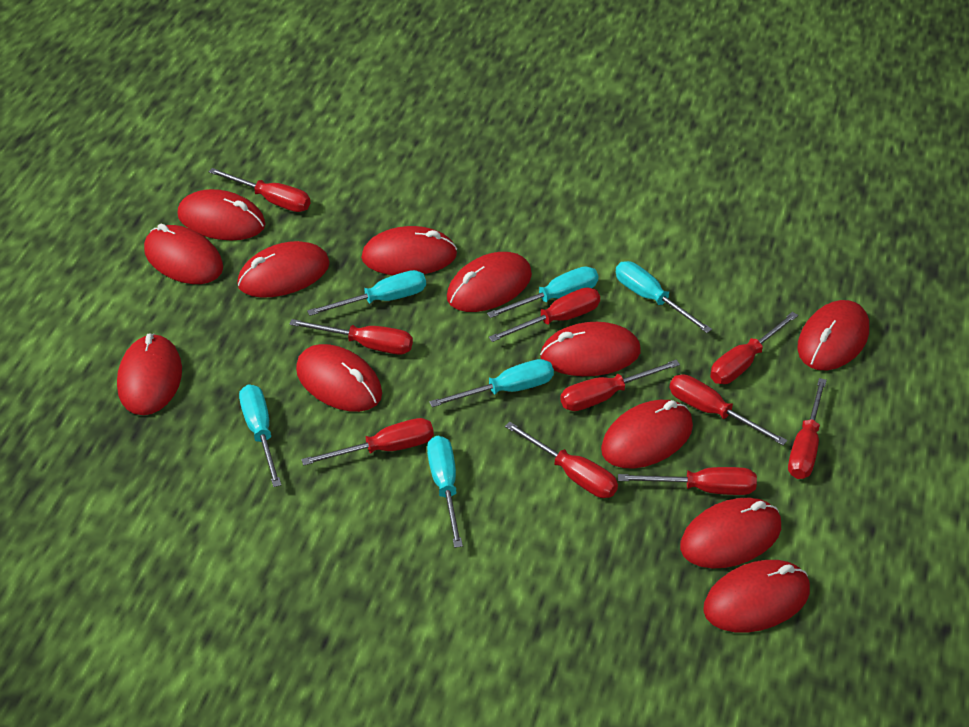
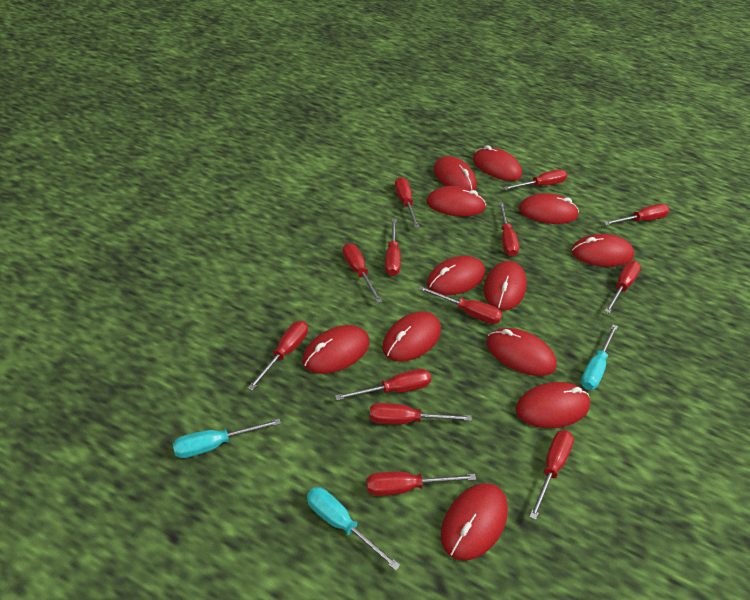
red screwdriver: [208,168,310,212] [289,319,413,354] [301,418,434,466] [489,287,600,342] [505,422,618,498] [560,360,680,411] [618,467,757,495] [670,374,787,445] [710,312,798,384] [788,378,827,479] = 10 -> [248,321,308,391] [335,369,431,401] [343,243,382,303] [366,472,476,496] [370,403,472,424] [385,219,401,276] [395,177,420,228] [418,286,503,324] [499,203,519,256] [503,169,567,190] [529,430,574,520] [604,204,669,225] [605,261,641,313] = 13
turquoise screwdriver: [239,384,281,487] [307,270,426,316] [427,436,463,548] [429,359,554,407] [487,266,599,318] [616,261,712,333] = 6 -> [173,419,281,458] [307,487,400,571] [581,324,618,390] = 3

